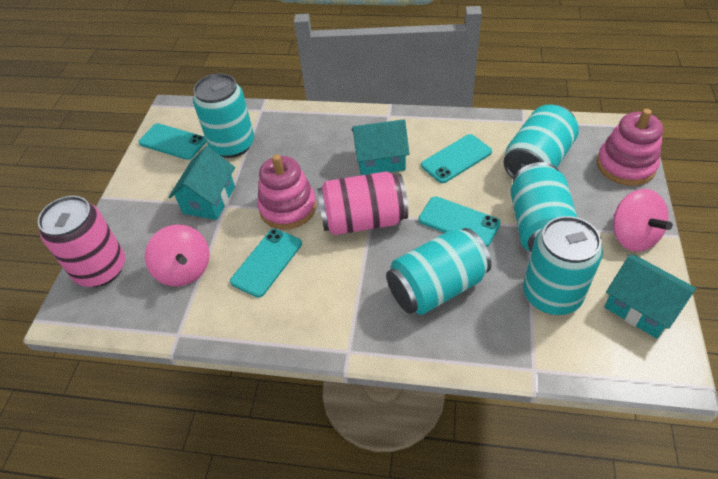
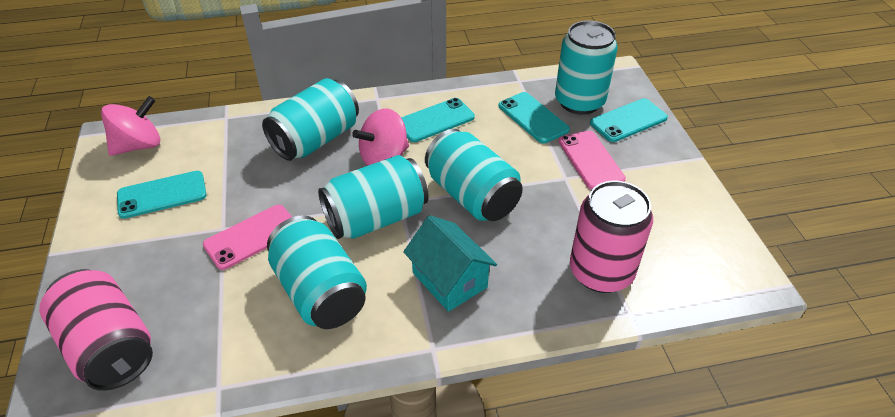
pink phone: none = 0 -> [203,205,292,270] [559,131,626,190] = 2
pink stacking toy: [257,154,317,230] [597,109,663,186] = 2 -> none = 0
turquoise house: [169,146,235,220] [352,119,409,175] [604,255,696,339] = 3 -> [403,215,497,312] = 1

